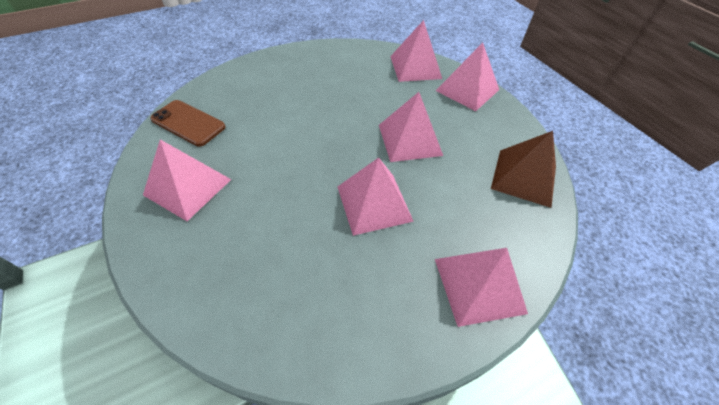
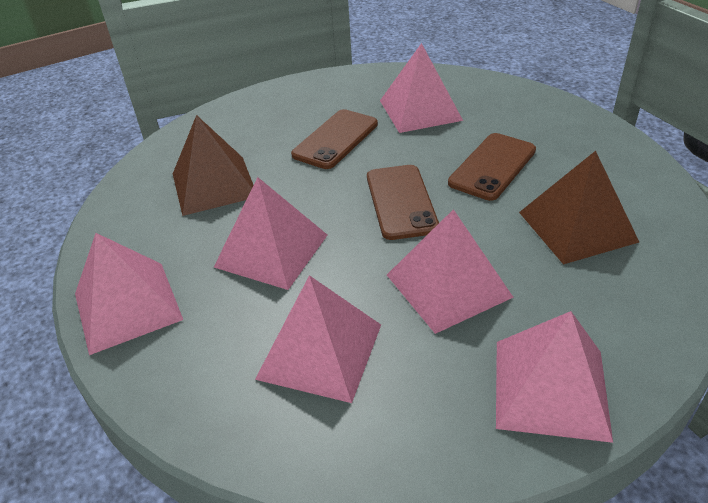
brown phone: [150,100,226,147] = 1 -> [291,109,378,169] [367,165,439,240] [448,133,536,201] = 3
brown pyramid: [491,131,556,208] = 1 -> [173,115,253,216] [519,151,639,264] = 2

